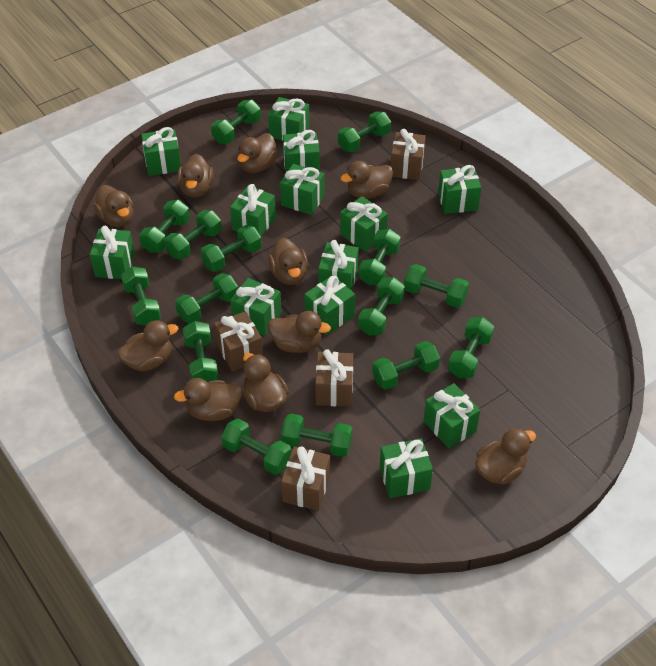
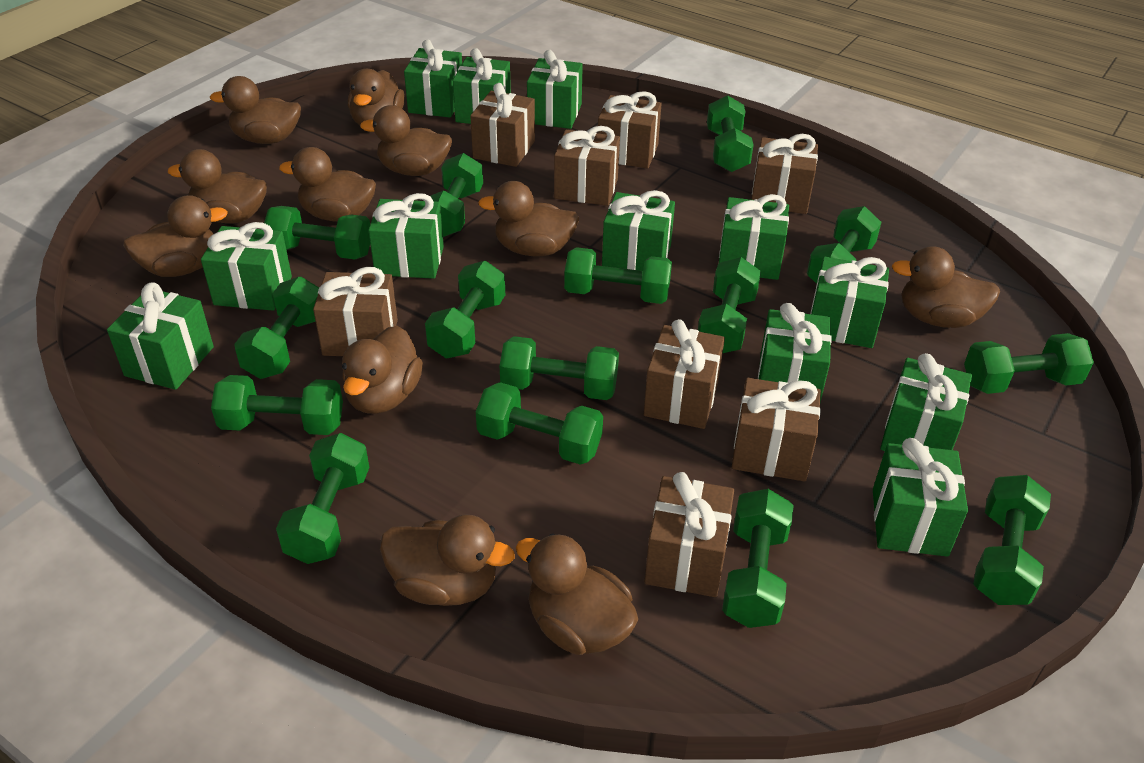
brown duck: [93,185,134,227] [118,320,178,371] [174,378,242,421] [177,154,214,198] [237,133,278,173] [243,353,289,412] [268,238,308,285] [268,311,331,353] [341,161,393,199] [475,428,536,485] = 10 -> [123,195,228,277] [168,149,267,224] [210,76,301,144] [279,147,376,222] [342,326,423,414] [348,69,405,125] [360,105,452,176] [380,514,515,606] [478,181,579,256] [516,533,638,655] [892,246,1000,328] = 11
brown gift: [214,311,263,372] [281,446,330,511] [315,349,353,407] [391,129,426,180] = 4 -> [313,267,398,356] [470,83,535,167] [554,126,620,206] [598,91,662,168] [644,319,725,429] [645,472,734,597] [732,378,821,481] [751,134,818,214] = 8
green gift: [90,225,135,279] [141,127,181,176] [230,184,276,237] [230,278,282,336] [268,97,310,141] [280,164,325,215] [283,130,320,172] [304,275,355,335] [318,240,359,291] [340,196,388,252] [380,438,433,498] [423,383,480,448] [438,165,481,214] = 13 -> [107,282,214,390] [201,222,292,311] [368,193,444,279] [404,39,462,117] [453,48,511,124] [527,50,583,129] [602,190,675,271] [719,194,789,280] [758,303,832,402] [810,257,889,348] [873,438,968,557] [880,353,972,451] = 12

